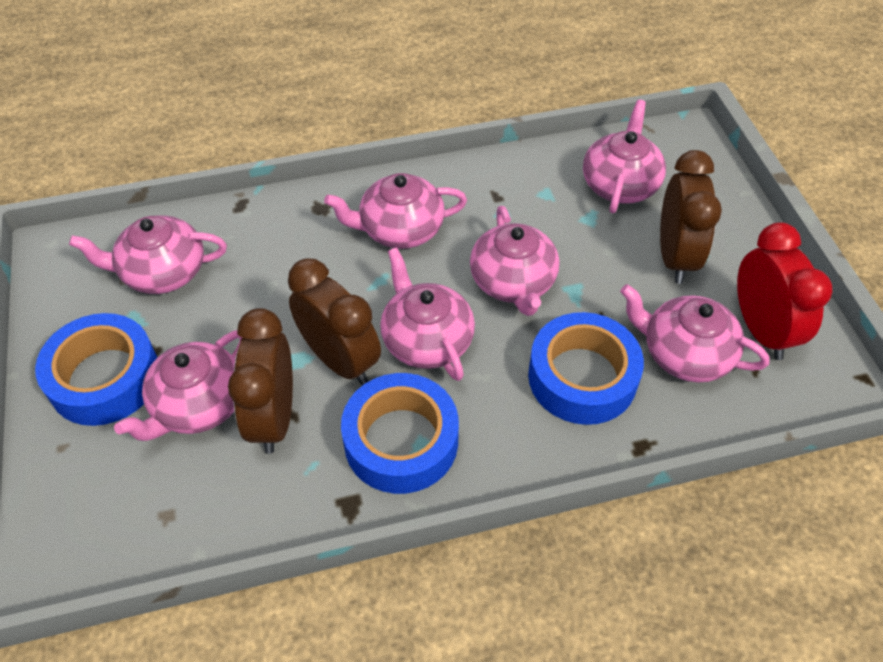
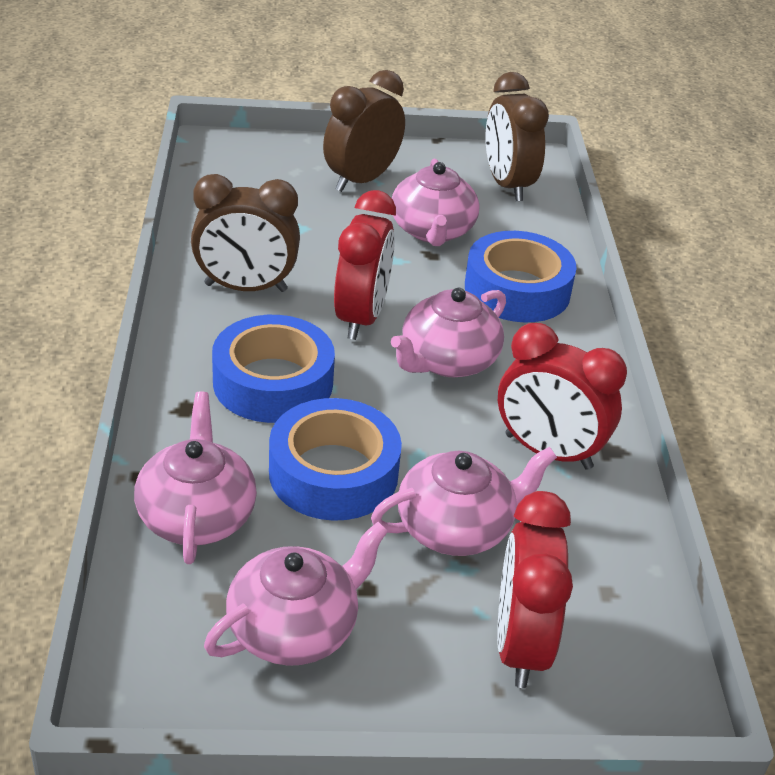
pink teapot: [69,215,227,294] [114,330,242,441] [324,173,467,249] [380,248,475,381] [470,206,560,316] [583,100,666,213] [620,284,770,383] = 7 -> [134,391,257,564] [204,522,388,666] [371,447,557,556] [391,288,506,377] [392,159,479,246] = 5
red clock: [737,222,832,360] = 1 -> [334,190,396,340] [497,491,573,688] [498,323,627,470] = 3

